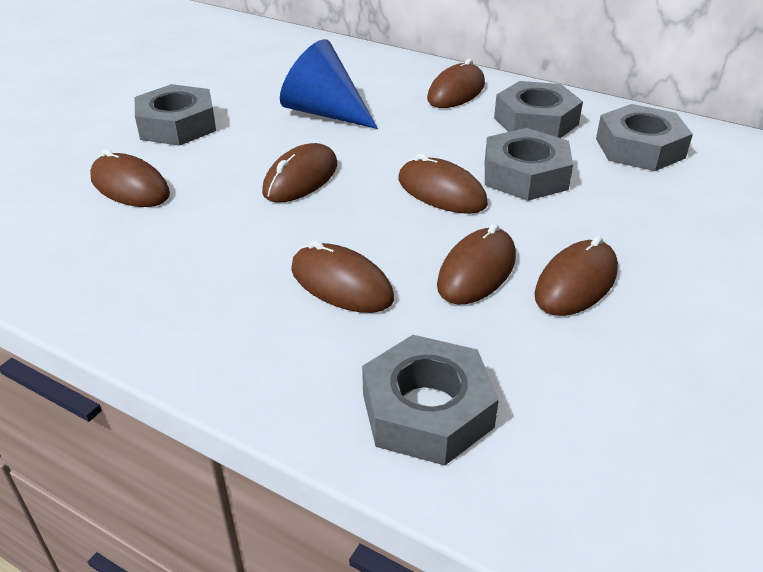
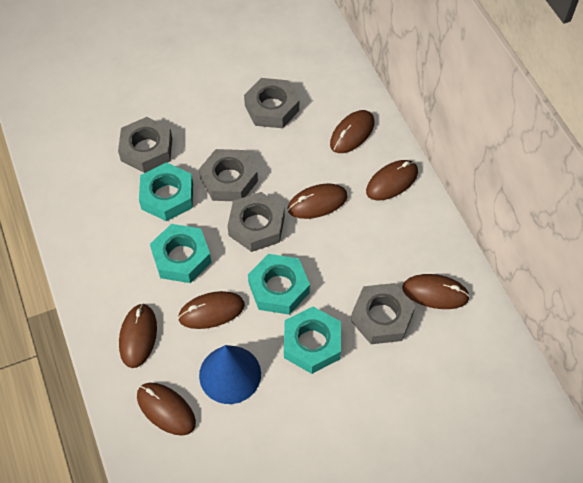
turquoise nut: none = 0 -> [139,162,193,221] [150,224,211,283] [248,254,310,315] [284,307,341,374] = 4

